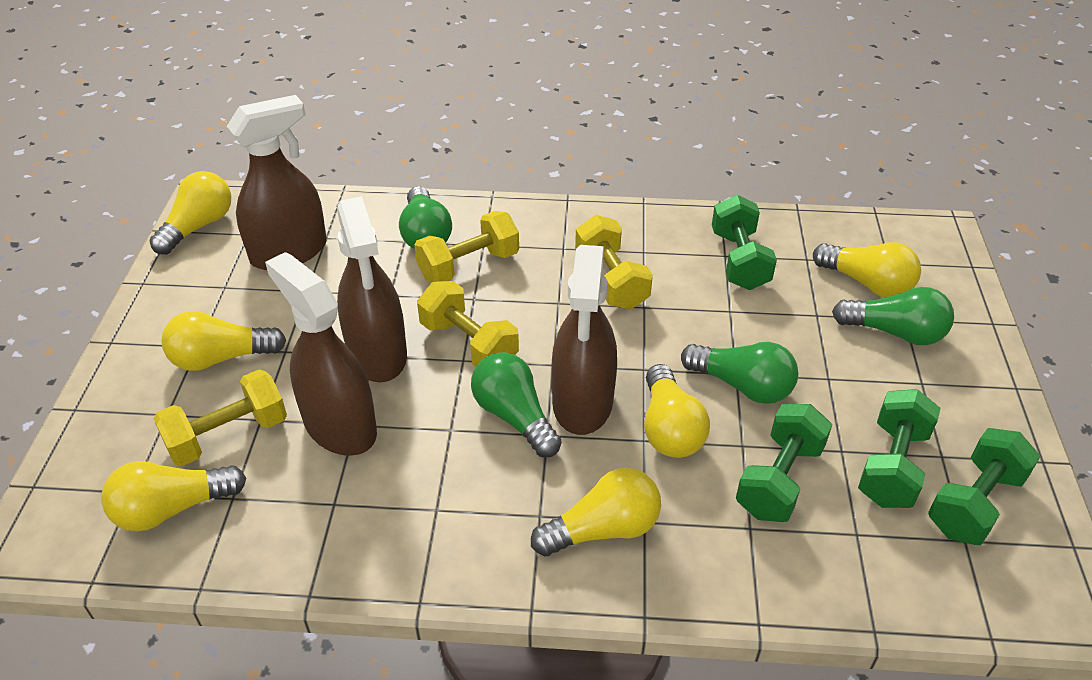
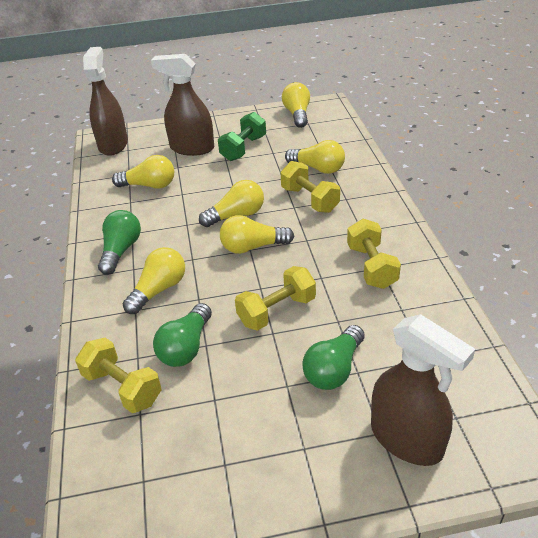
brown spray bottle: [227,95,327,270] [265,252,377,456] [337,196,407,382] [551,245,617,435] = 4 -> [83,47,128,156] [151,54,214,156] [371,314,475,466] = 3
green dumbbell: [712,195,777,290] [736,404,832,522] [858,389,941,508] [928,428,1041,545] = 4 -> [218,112,266,161] = 1
green light bulb: [399,186,452,249] [471,352,562,457] [681,342,798,404] [832,287,954,345] = 4 -> [98,210,141,275] [153,303,212,367] [303,325,365,390] = 3

